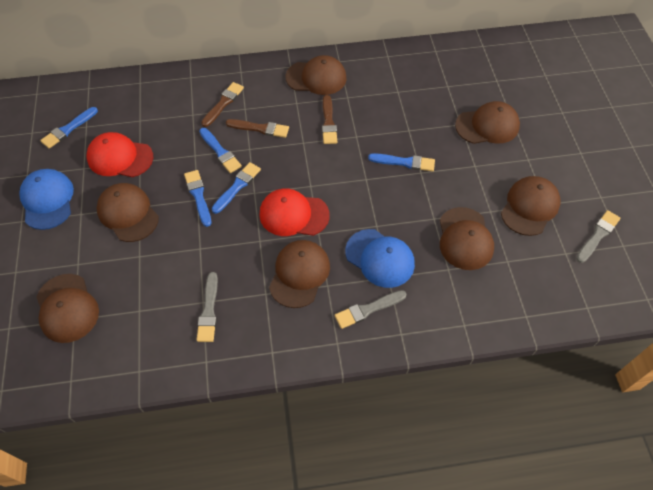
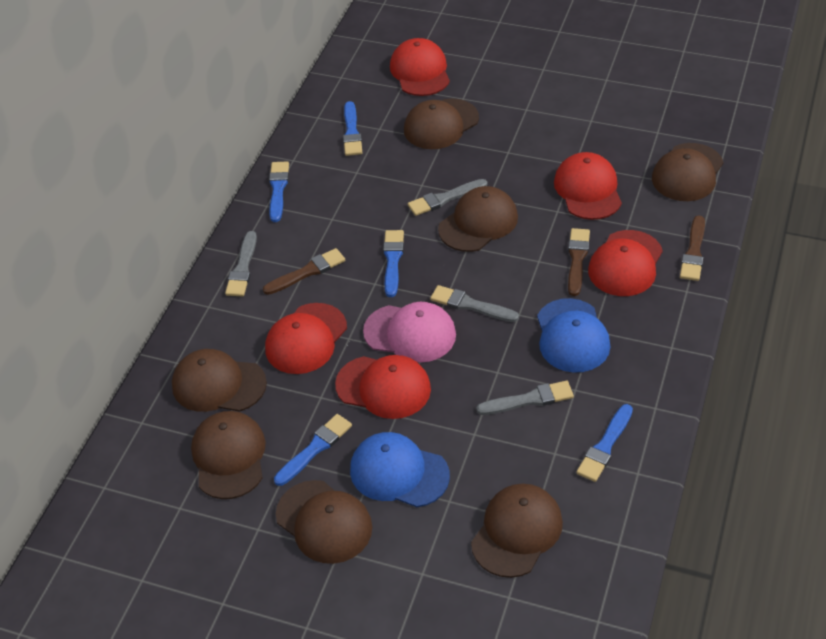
grey brush: [197,272,218,342] [335,290,407,329] [576,210,621,263] = 3 -> [225,231,257,296] [408,179,487,216] [430,285,519,322] [476,381,574,415] = 4
pink cap: none = 0 -> [363,302,456,363] = 1
red cap: [87,132,153,177] [259,188,330,236] = 2 -> [265,303,347,374] [335,355,431,419] [390,38,450,96] [554,152,622,220] [588,230,663,296] = 5

